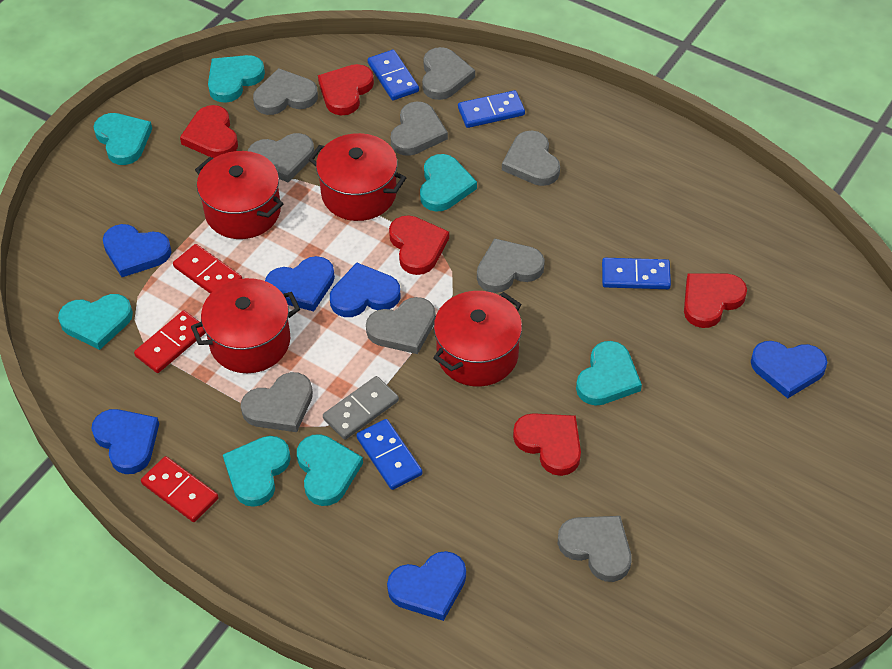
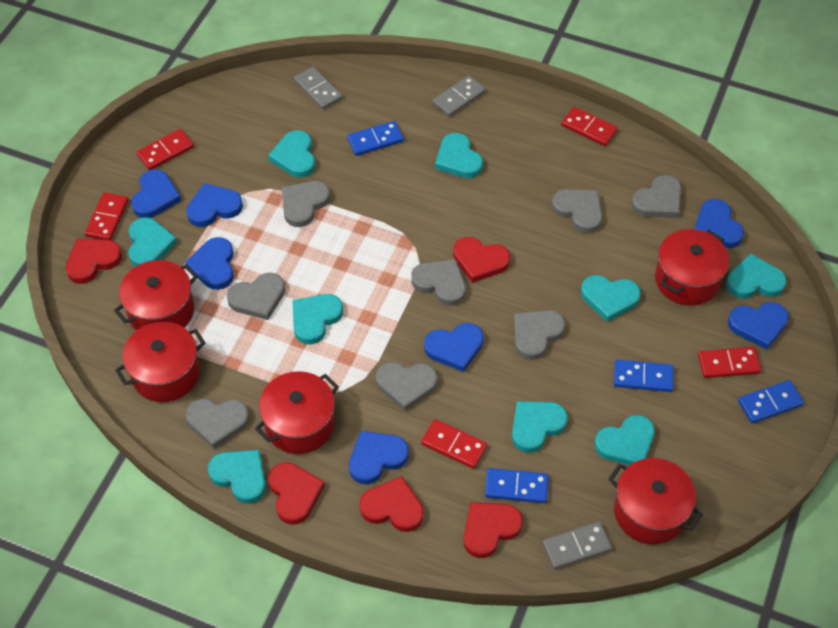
blue heart: [92,409,159,474] [103,224,172,277] [265,256,335,311] [330,263,401,317] [387,551,466,621] [751,341,827,398] = 6 -> [131,169,181,218] [185,237,234,290] [186,183,243,227] [349,431,409,484] [424,323,484,372] [694,199,744,248] [728,302,789,350] = 7
grey domino: [323,376,399,440] = 1 -> [294,67,342,110] [433,75,486,117] [543,522,612,569] = 3
grey heart: [241,372,313,432] [248,133,314,183] [253,68,318,115] [366,297,436,354] [391,101,448,156] [422,47,475,100] [477,238,545,293] [502,130,560,186] [558,516,631,582] = 9 -> [186,399,249,449] [227,273,285,320] [282,181,330,227] [376,362,438,411] [411,259,466,306] [514,310,565,360] [552,189,602,233] [631,175,682,218] = 8
red domino: [134,310,206,373] [141,456,219,522] [173,244,242,294] = 3 -> [85,192,129,240] [136,129,194,170] [421,419,487,469] [561,107,618,146] [698,347,761,378] = 5
red pot: [191,278,300,373] [195,151,283,239] [308,133,406,221] [433,291,522,387] = 4 -> [114,260,198,331] [115,322,205,402] [255,371,339,454] [608,458,703,544] [655,229,729,306] = 5
turquoise heart: [58,294,133,350] [94,113,152,165] [208,55,265,103] [223,436,291,507] [297,434,363,506] [420,154,477,212] [576,341,642,406] = 7 -> [128,217,177,267] [208,450,266,504] [268,130,316,178] [292,294,343,345] [435,133,483,178] [512,401,568,453] [581,275,641,322] [594,415,655,465] [726,254,787,299] = 9

